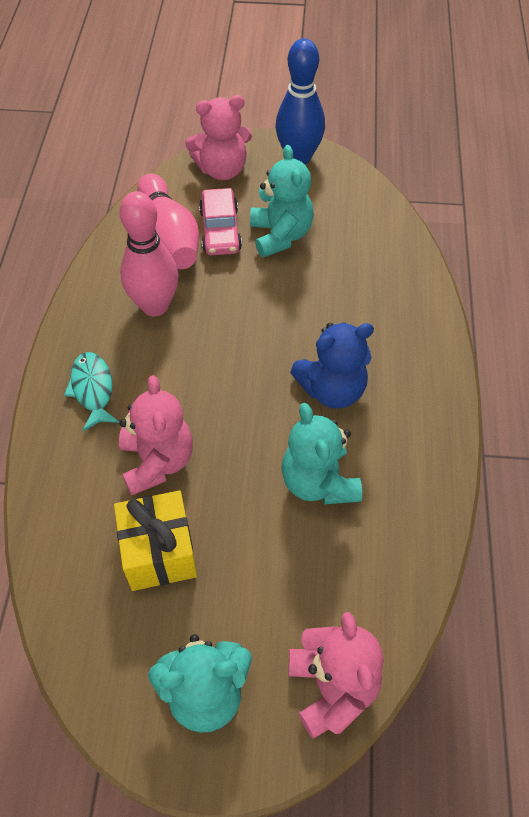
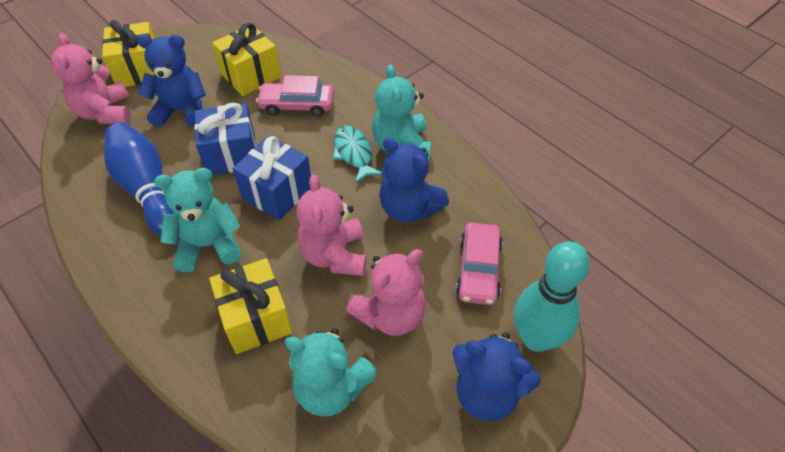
blue gift: none = 0 -> [194,103,256,175] [233,136,311,220] = 2
blue teddy bear: [290,322,374,409] = 1 -> [136,34,206,127] [379,137,449,222] [452,333,541,421] = 3
pink bowling pin: [119,191,179,316] [137,173,199,269] = 2 -> none = 0
pink car: [199,188,242,255] = 1 -> [256,75,334,117] [456,222,503,305] = 2
turquoise bowling pin: none = 0 -> [514,242,590,352] = 1
yellow gift: [114,490,197,591] = 1 -> [102,20,155,87] [209,258,292,354] [212,23,281,96] = 3

